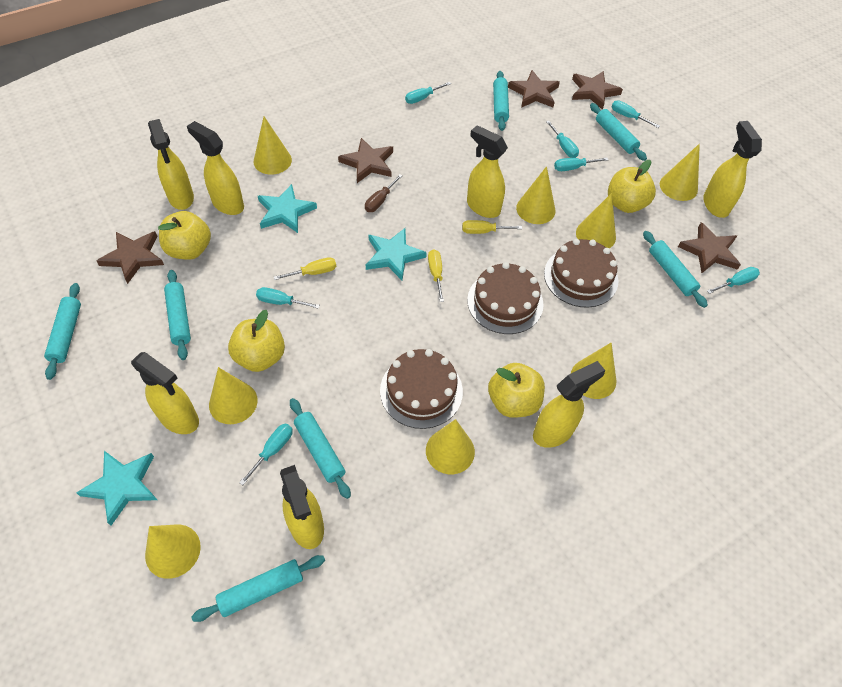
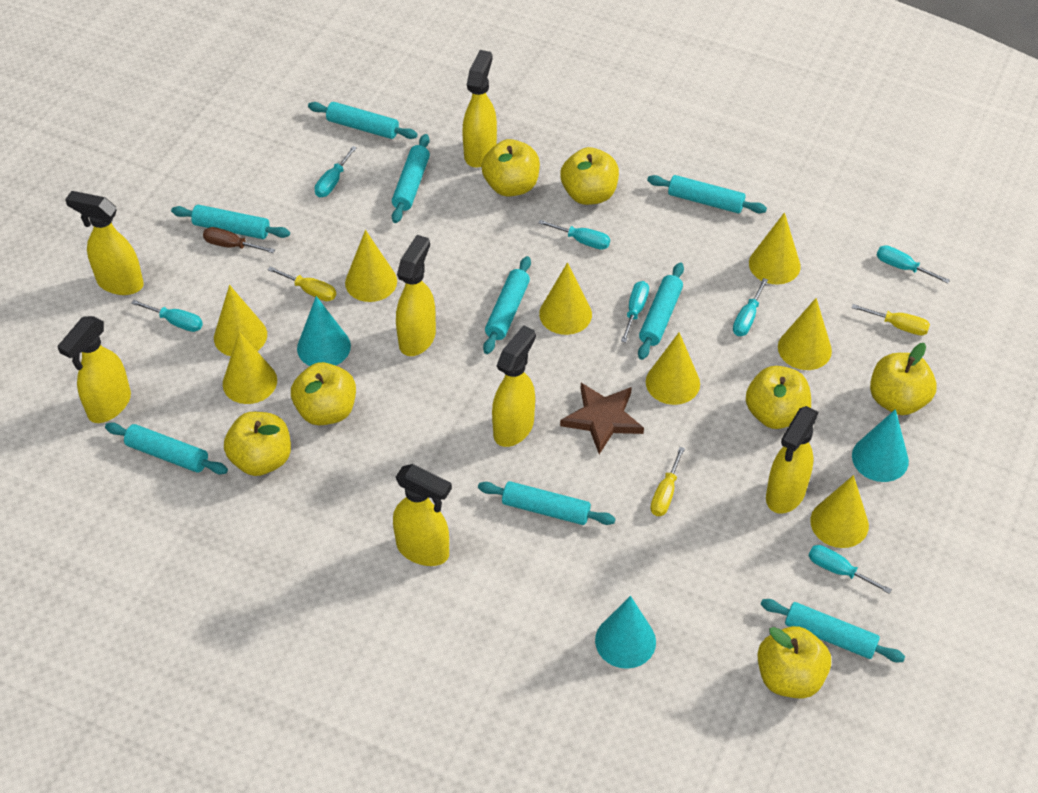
brown cake: [380,349,463,429] [467,262,544,334] [544,239,618,308] = 3 -> none = 0
brown star: [97,231,164,284] [338,138,393,183] [508,70,560,108] [572,71,623,110] [678,222,741,273] = 5 -> [560,383,644,454] = 1
turquoise cone: none = 0 -> [297,296,351,366] [595,596,656,669] [852,409,909,482] = 3
turquoise rolling pin: [44,283,81,380] [164,270,191,360] [191,555,325,622] [290,398,351,499] [493,71,509,131] [590,103,647,161] [643,231,708,308] = 7 -> [105,422,228,475] [171,205,290,239] [308,102,418,139] [392,134,430,223] [478,481,616,525] [483,256,531,354] [638,263,684,360] [647,175,767,213] [761,599,905,662] = 9
turquoise star: [76,451,157,526] [258,184,317,233] [366,228,427,280] = 3 -> none = 0
yellow apple: [158,211,211,260] [228,310,285,372] [488,363,545,418] [608,160,656,213] = 4 -> [224,412,291,476] [291,362,356,425] [481,139,540,197] [560,147,619,205] [746,366,811,429] [757,626,831,699] [870,343,937,415] = 7

